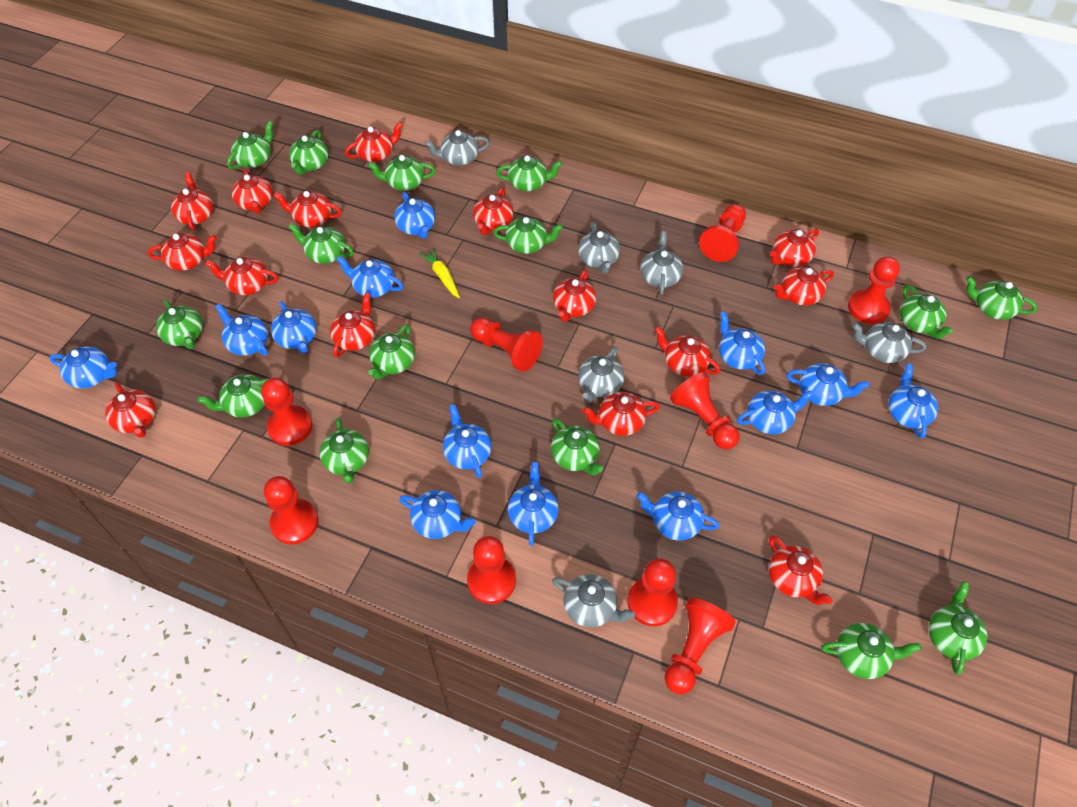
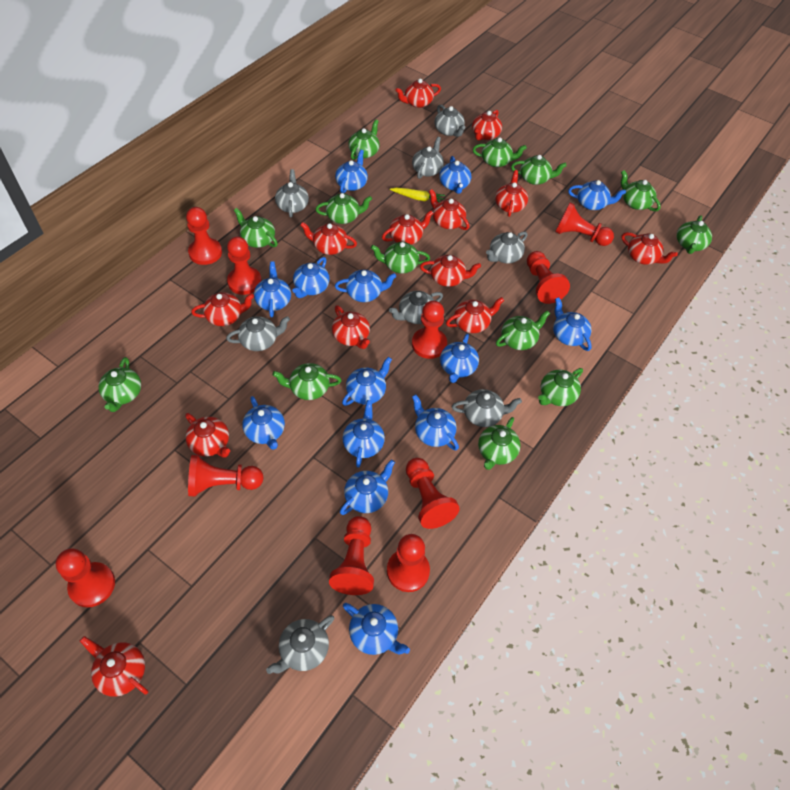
blue teapot: [49,346,117,388] [215,304,268,356] [271,301,316,353] [336,256,403,298] [394,192,435,238] [399,490,476,539] [443,404,491,478] [508,462,558,546] [636,492,719,540] [719,311,765,375] [737,390,814,434] [787,363,869,406] [888,364,938,439] = 13 -> [242,396,285,450] [254,261,291,317] [292,257,330,298] [335,150,368,193] [335,270,396,302] [340,459,395,515] [342,357,392,406] [342,400,385,468] [343,603,410,655] [412,394,459,450] [439,156,471,194] [440,334,479,383] [553,297,592,351] [568,180,626,210] = 14
green teapot: [156,299,203,349] [197,374,270,418] [227,121,273,169] [289,130,328,175] [289,223,354,264] [320,417,369,484] [368,155,436,191] [368,324,415,380] [493,217,563,254] [496,155,562,191] [551,418,603,476] [821,623,921,679] [900,285,953,339] [929,581,987,674] [966,276,1037,320] = 15 -> [98,357,141,412] [234,208,278,248] [272,363,342,400] [315,193,372,224] [348,119,380,160] [371,242,430,274] [472,137,527,167] [478,417,521,470] [496,311,550,350] [511,155,567,185] [538,368,583,406] [621,170,661,211] [677,215,712,254] = 13
grey teapot: [425,130,490,166] [552,574,635,628] [578,222,620,273] [578,346,624,403] [640,231,683,295] [852,322,926,363] = 6 -> [226,316,290,351] [266,615,334,674] [275,169,309,217] [389,291,443,324] [412,137,444,179] [434,104,465,137] [452,389,522,427] [486,231,527,263] = 8
red pawn: [261,378,312,446] [264,476,319,544] [467,536,516,604] [470,317,543,372] [628,558,678,626] [664,598,736,694] [670,372,739,449] [699,204,746,262] [848,256,900,324] = 9 -> [55,548,115,608] [186,207,222,265] [188,455,264,496] [227,237,262,295] [329,516,374,595] [387,534,430,592] [406,458,460,529] [412,301,447,359] [527,251,570,304] [555,203,614,246] = 10
red teapot: [105,382,156,438] [148,233,217,271] [171,172,213,231] [205,257,279,295] [232,168,273,214] [274,191,342,227] [330,293,375,357] [345,122,403,162] [473,188,513,235] [553,270,596,322] [582,392,660,436] [654,326,720,377] [769,535,832,605] [770,229,819,267] [774,267,834,306] = 15 -> [80,636,148,697] [185,413,230,458] [191,292,254,326] [300,222,357,255] [332,305,370,349] [382,210,433,245] [395,79,441,108] [420,255,481,287] [429,189,469,230] [446,297,504,333] [472,110,502,141] [495,170,528,217] [622,232,678,265] = 13

